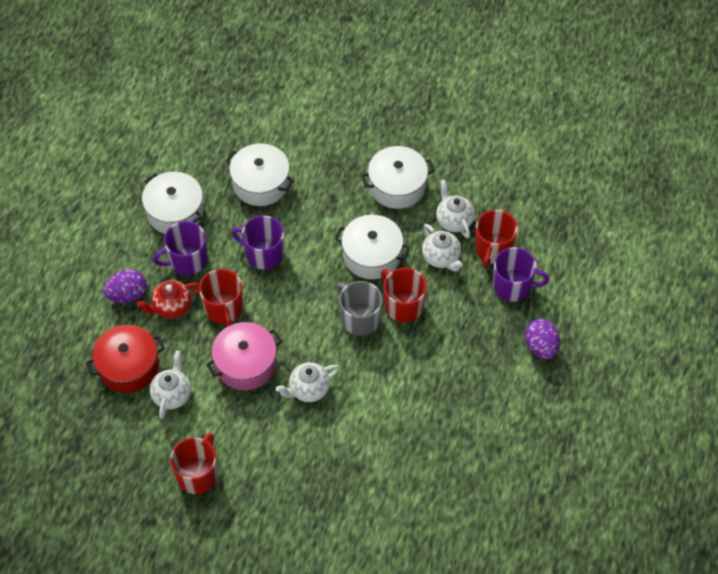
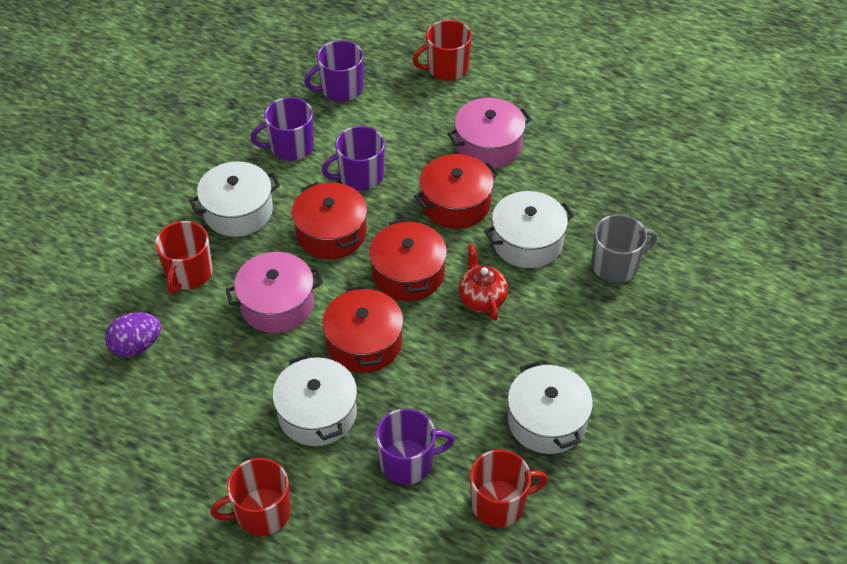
pink pot: [206,322,282,390] = 1 -> [226,252,323,333] [448,98,532,169] = 2
purple egg: [103,269,147,303] [525,319,560,360] = 2 -> [105,312,161,357] = 1
purple mug: [153,221,207,275] [232,216,284,270] [493,247,549,302] = 3 -> [251,97,314,161] [304,40,363,102] [322,126,385,191] [376,409,454,485] = 4
red pot: [86,325,165,393] = 1 -> [292,182,367,259] [322,285,404,373] [369,219,447,301] [414,154,499,229] = 4
white teapot: [150,350,191,419] [276,362,340,402] [422,224,463,272] [436,179,475,239] = 4 -> none = 0

